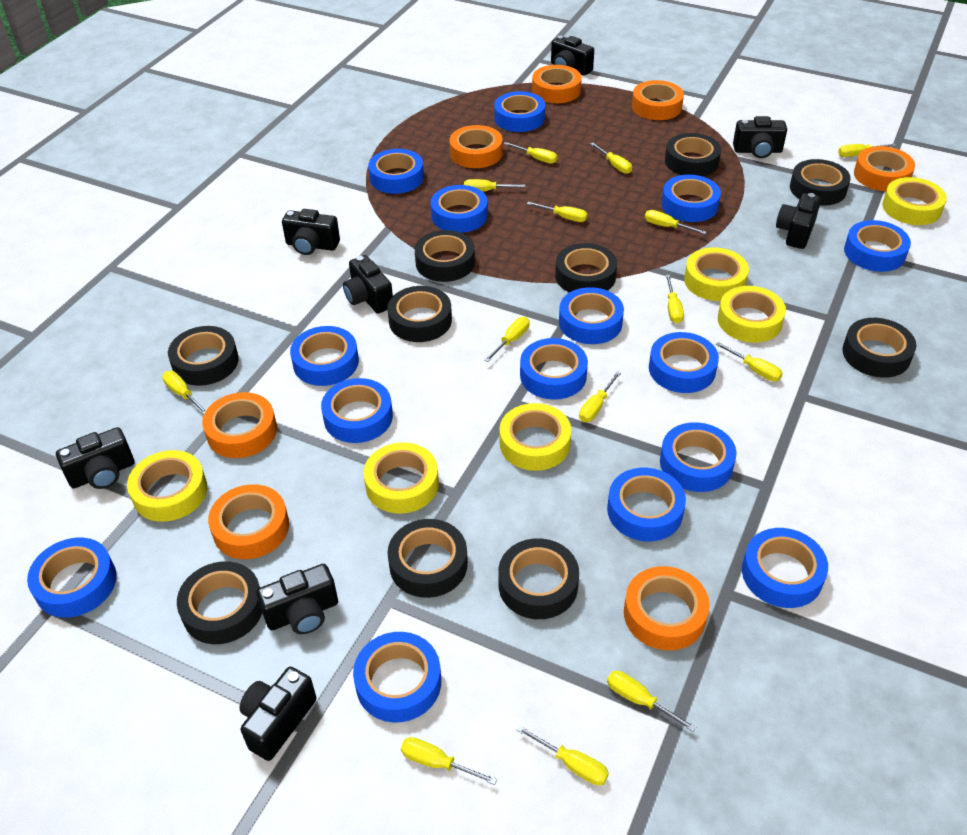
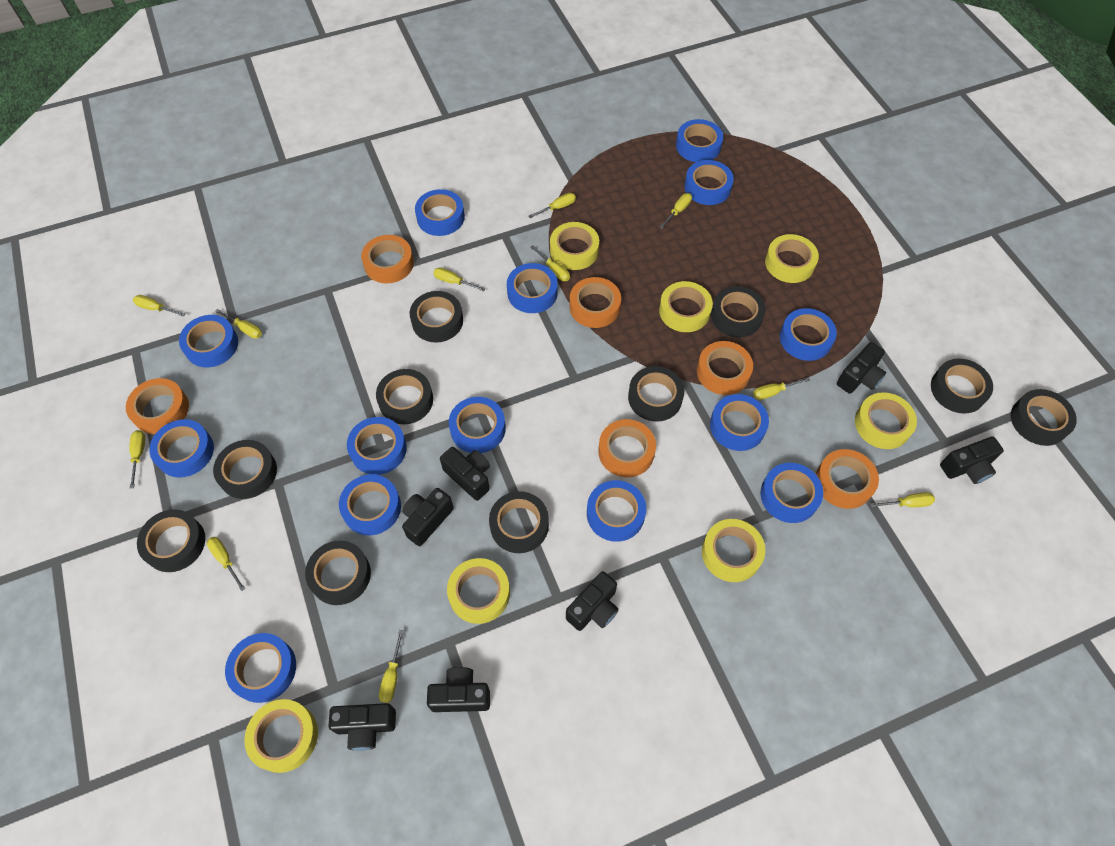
black camera: [56,427,134,489] [239,667,317,761] [256,564,338,634] [282,209,340,255] [343,255,393,314] [551,36,594,76] [733,116,787,158] [776,193,821,249] = 8 -> [329,703,396,751] [402,488,454,546] [427,667,490,712] [440,447,490,501] [566,571,619,631] [837,342,886,394] [940,436,1004,484] = 7
blue tape: [27,538,117,618] [290,326,359,386] [321,378,393,443] [353,632,441,722] [368,149,424,194] [431,185,488,233] [494,91,545,132] [520,338,588,400] [559,287,624,344] [607,468,686,541] [649,332,719,393] [660,422,736,492] [662,175,721,222] [742,528,828,608] [844,220,911,272] = 15 -> [149,419,214,478] [179,315,238,367] [225,633,296,703] [339,474,401,535] [347,417,407,475] [415,189,465,236] [449,397,506,453] [507,263,558,313] [587,480,646,542] [676,119,723,162] [684,160,734,205] [710,394,769,451] [760,463,823,523] [780,308,837,361] = 14
orange tape: [202,392,277,458] [208,484,289,559] [449,125,503,168] [532,65,582,103] [624,566,710,650] [632,80,684,120] [854,146,915,191] = 7 -> [126,378,189,434] [361,235,414,284] [570,277,621,328] [598,419,656,477] [697,341,753,395] [816,449,879,509] = 6
yellow screwdriver: [162,371,206,414] [401,737,497,785] [464,179,525,192] [484,317,530,362] [504,142,558,163] [517,725,609,786] [527,202,588,222] [579,371,621,422] [590,143,632,174] [607,671,696,732] [645,210,707,234] [666,275,684,324] [716,342,783,381] [838,144,896,157] = 14 -> [129,430,145,488] [133,295,185,317] [207,537,245,591] [215,309,262,339] [379,630,404,703] [433,267,485,291] [528,193,576,218] [531,245,570,281] [660,193,692,229] [753,377,810,400] [870,492,935,507] = 11
yellow tape: [127,450,207,522] [363,442,439,514] [499,403,571,471] [684,247,749,301] [718,286,786,343] [882,177,947,225] = 6 -> [244,699,318,773] [447,558,510,624] [550,222,599,270] [659,281,713,332] [702,519,766,582] [765,234,819,283] [855,392,917,449] = 7

